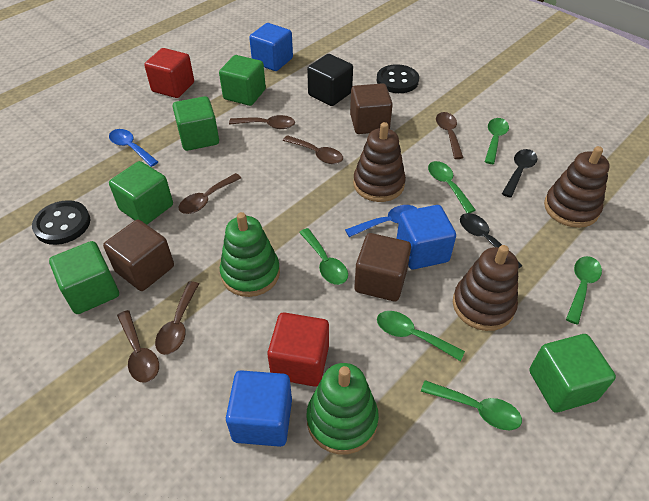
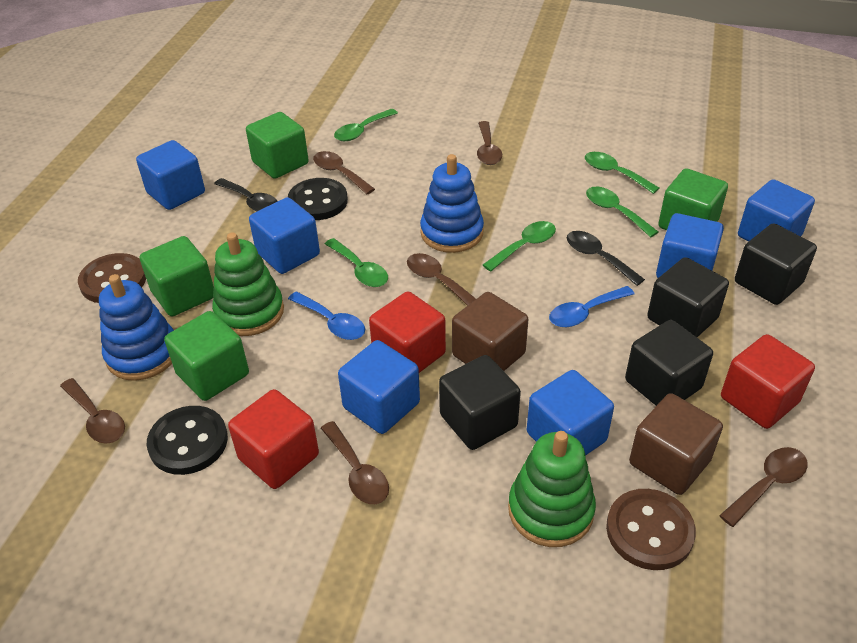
black cube: [307,54,353,106] = 1 -> [439,355,521,450] [625,320,713,406] [647,257,729,337] [735,223,817,305] = 4
blue cube: [226,370,292,447] [249,23,293,71] [397,205,456,269] = 3 -> [136,140,205,210] [249,197,320,274] [338,340,420,434] [527,370,614,455] [656,213,724,278] [738,180,815,242] = 6
blue stacking toy: none = 0 -> [99,274,174,381] [420,154,484,253] = 2
brown button: none = 0 -> [78,253,146,303] [606,489,696,570] = 2
brown cube: [103,220,174,291] [350,83,393,134] [354,233,411,301] = 3 -> [452,292,528,371] [629,393,723,495] = 2
brown stacking toy: [353,122,406,202] [453,245,519,331] [544,146,610,228] = 3 -> none = 0
green cube: [49,241,119,314] [109,161,173,225] [173,96,219,151] [219,55,266,106] [529,334,616,413] = 5 -> [140,236,214,316] [164,311,249,401] [246,112,309,179] [658,168,728,230] = 4
green spoon: [299,228,348,285] [377,311,465,361] [421,380,522,430] [428,161,476,213] [485,118,509,164] [566,256,602,325] = 6 -> [325,238,388,287] [334,109,398,141] [483,221,556,272] [585,152,659,194] [586,187,658,237] = 5
red cube: [144,48,194,98] [267,312,329,387] = 2 -> [228,389,319,489] [369,291,446,373] [721,334,815,429] = 3

